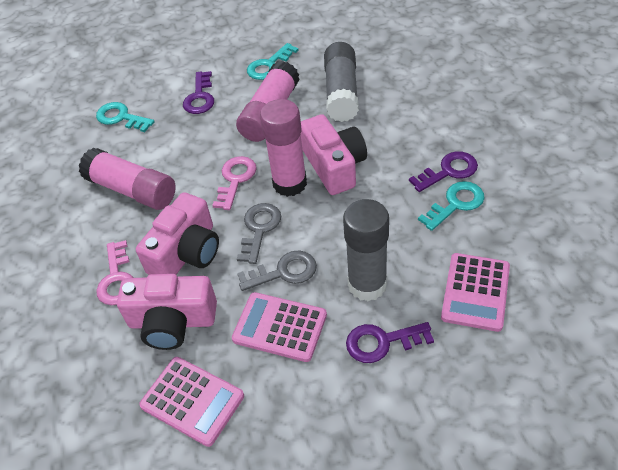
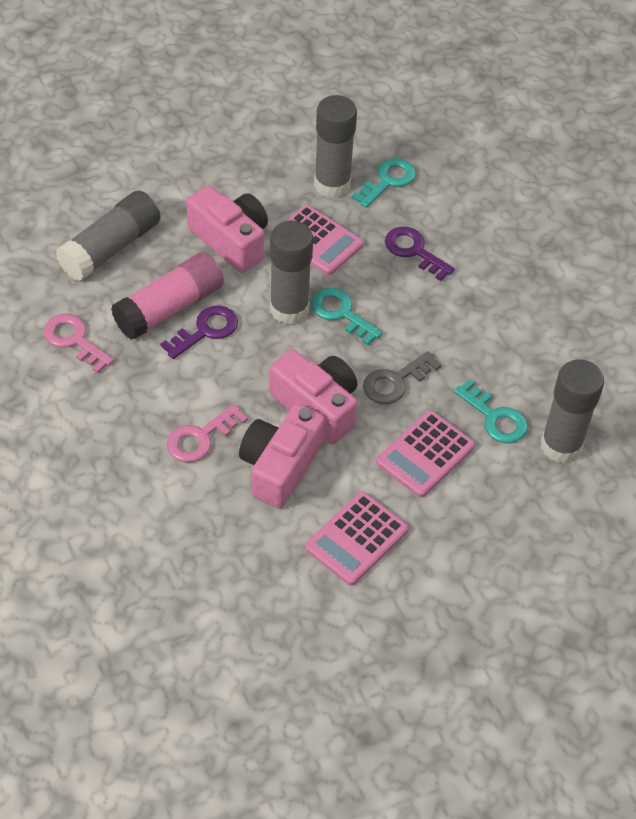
grey glue stick: [324,42,359,122] [343,199,389,301] = 2 -> [56,190,161,281] [270,221,313,325] [314,95,357,198] [541,360,604,464] = 4
grey key: [237,203,281,264] [237,250,317,291] = 2 -> [363,351,441,404] = 1
pink glue stick: [79,148,176,210] [236,61,300,142] [260,99,307,197] = 3 -> [111,252,224,340] = 1
purple key: [183,71,214,114] [346,322,434,363] [409,151,478,192] = 3 -> [161,306,238,359] [385,227,455,281] = 2

